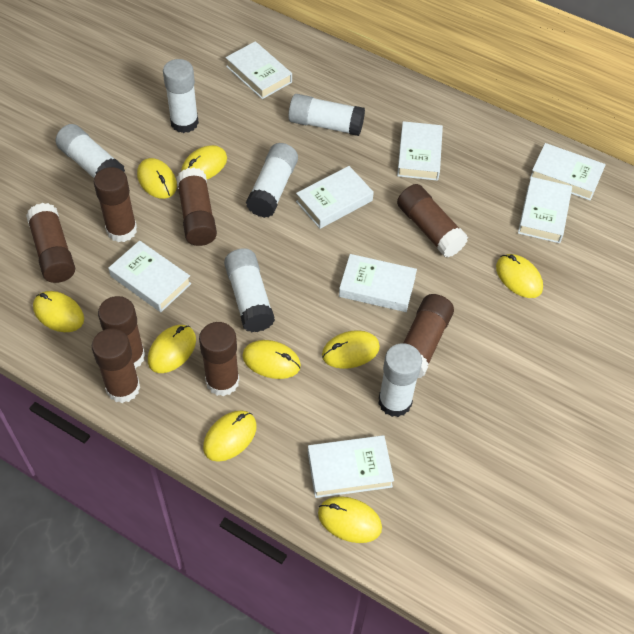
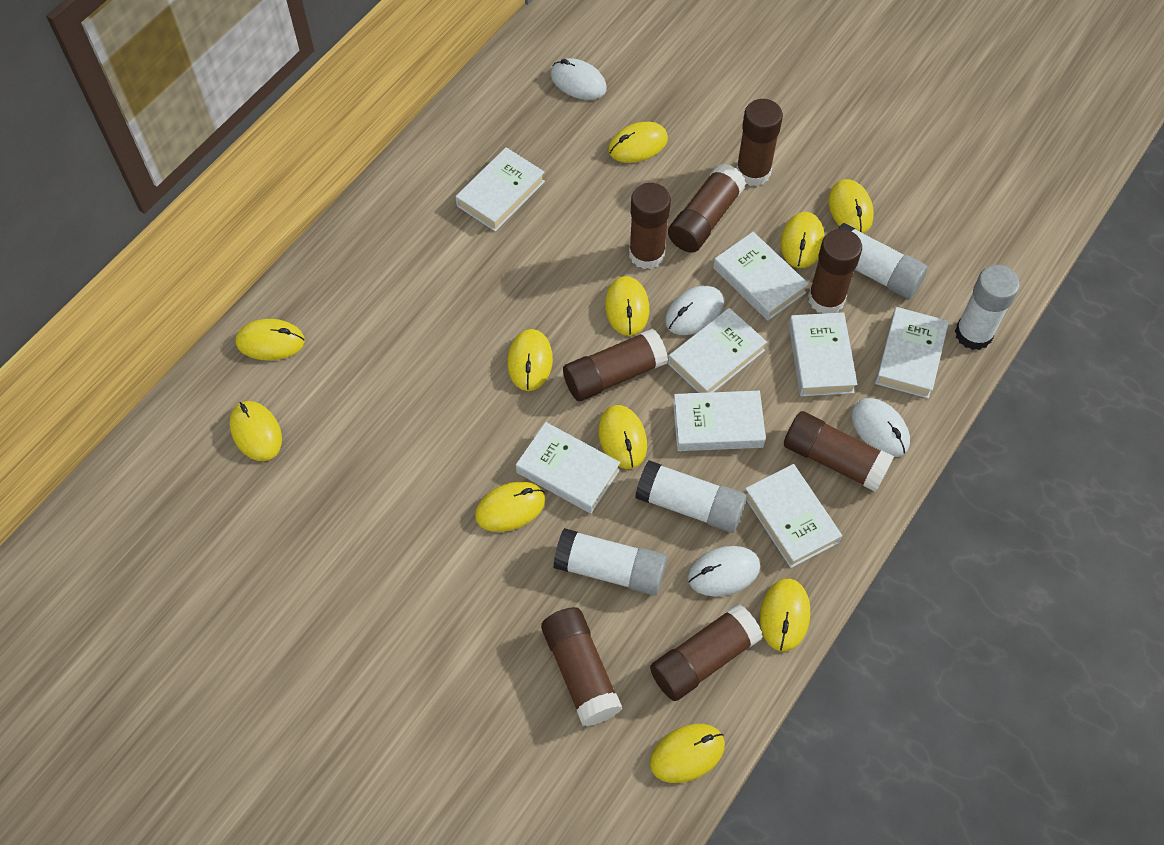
white glue stick: [56,124,125,178] [163,59,199,133] [224,248,275,333] [246,143,298,218] [288,94,365,136] [378,343,422,417] = 6 -> [553,528,667,596] [635,460,747,533] [838,223,928,299] [955,265,1020,350] = 4
white mouse: none = 0 -> [551,58,607,100] [665,286,724,335] [688,546,760,597] [852,398,910,457] = 4
yellow mouse: [33,291,84,332] [137,158,177,199] [148,325,196,373] [181,145,227,179] [203,410,257,462] [242,340,301,379] [318,496,382,543] [322,330,380,369] [496,254,543,298] = 9 -> [230,401,282,461] [236,319,305,360] [475,482,545,532] [507,329,553,391] [598,405,647,469] [605,276,649,336] [608,122,668,163] [650,724,725,783] [760,579,810,651] [781,212,824,268] [828,179,874,233] = 11

